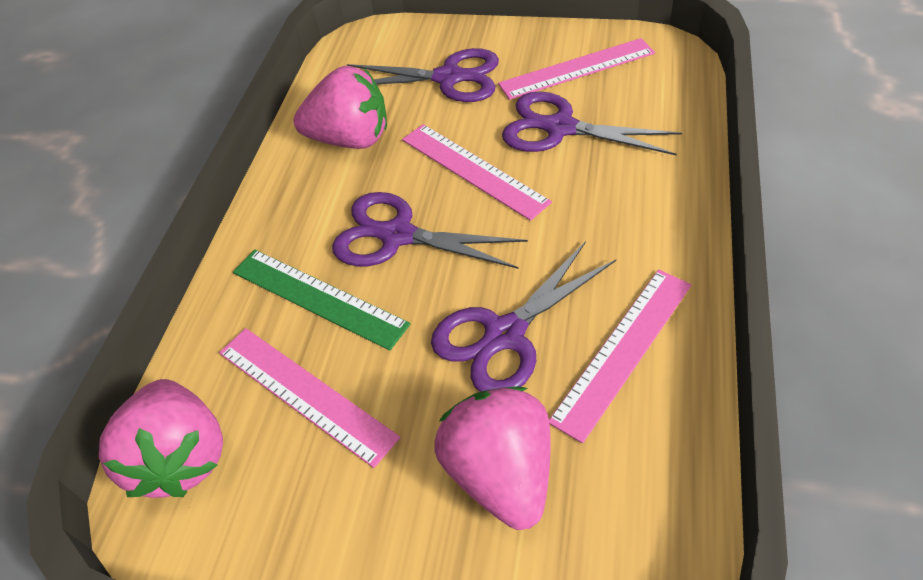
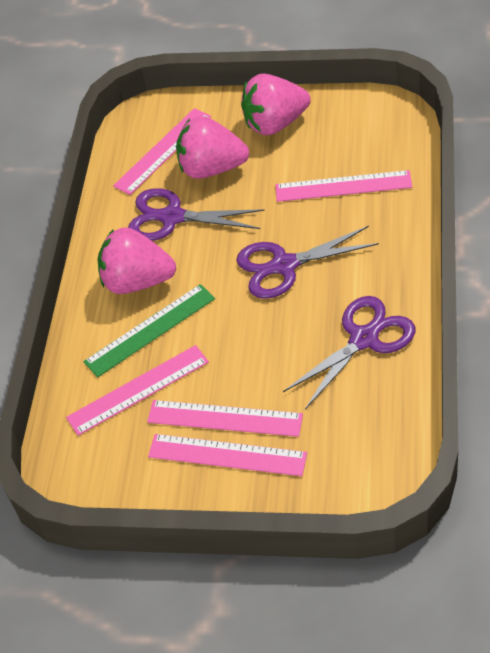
pink ruler: [219,328,401,468] [402,124,552,221] [498,38,655,100] [549,270,691,443] = 4 -> [66,345,209,436] [113,108,211,195] [147,400,303,437] [148,434,307,476] [275,170,412,202] = 5
purple scissors: [332,192,528,269] [347,48,499,102] [431,241,616,392] [502,91,682,155] = 4 -> [128,188,265,241] [236,226,379,299] [283,296,415,409] = 3

